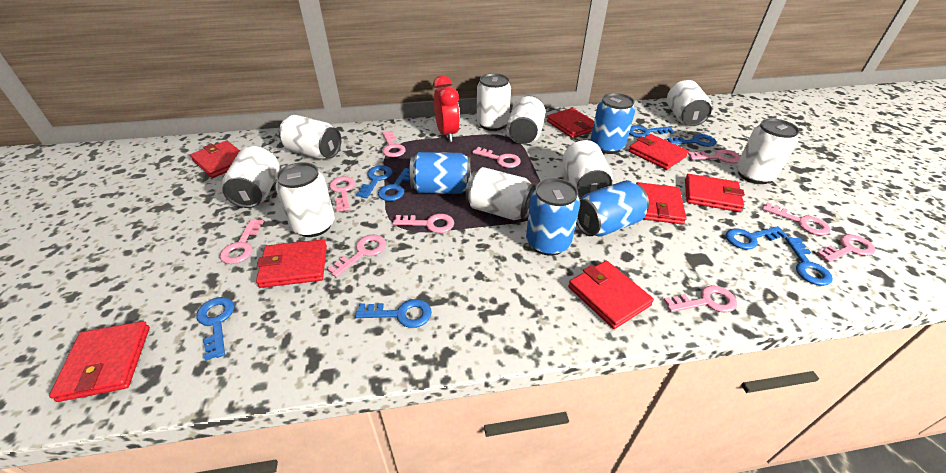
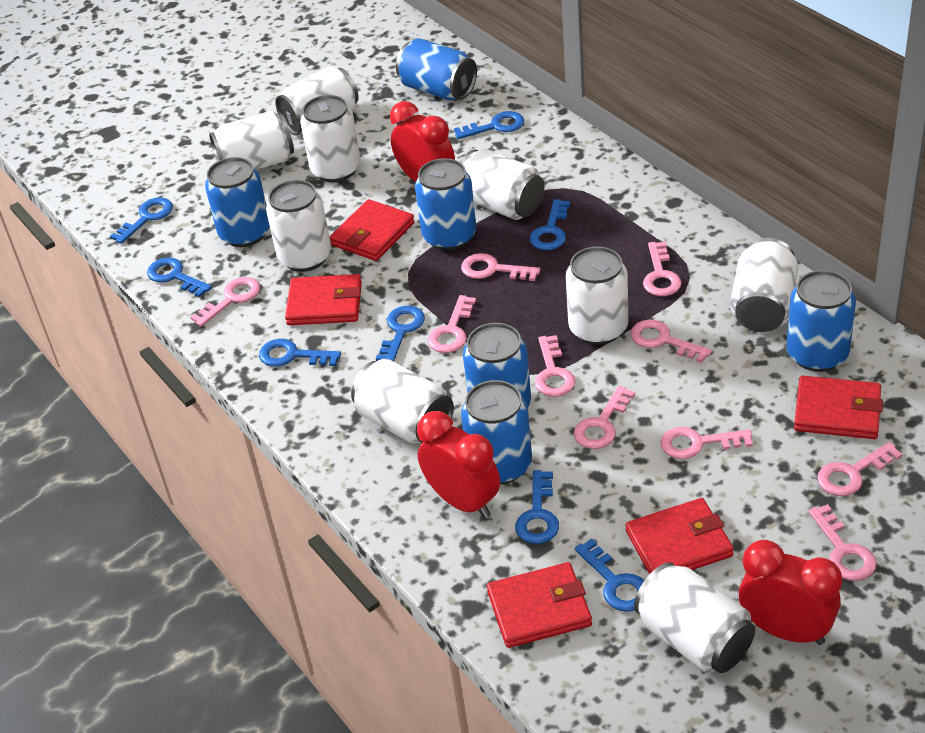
blue can: [409,152,471,194] [526,178,580,256] [576,180,649,236] [590,93,635,154] = 4 -> [205,157,270,247] [396,38,477,100] [415,158,476,250] [461,380,532,484] [463,323,531,407] [787,270,856,372] = 6
red clock: [433,76,460,142] = 1 -> [390,101,455,182] [417,411,500,519] [739,540,842,645] = 3
red wallet: [49,321,150,402] [190,141,240,178] [256,239,327,288] [547,108,594,138] [568,260,654,329] [628,134,689,170] [636,182,687,225] [685,174,745,212] = 8 -> [285,274,362,325] [330,199,414,261] [487,562,592,648] [626,498,734,574] [794,376,883,439] = 5

